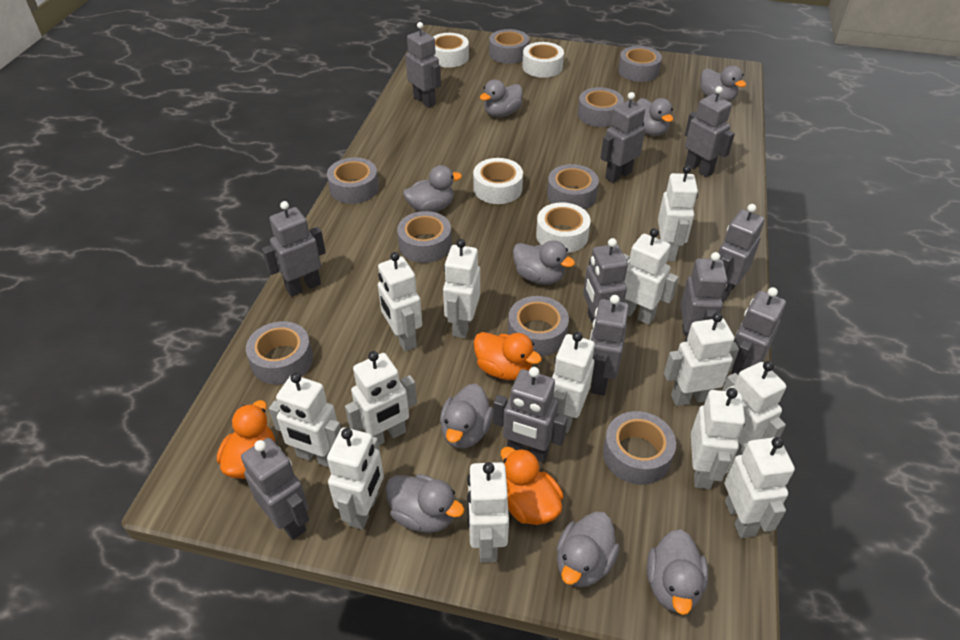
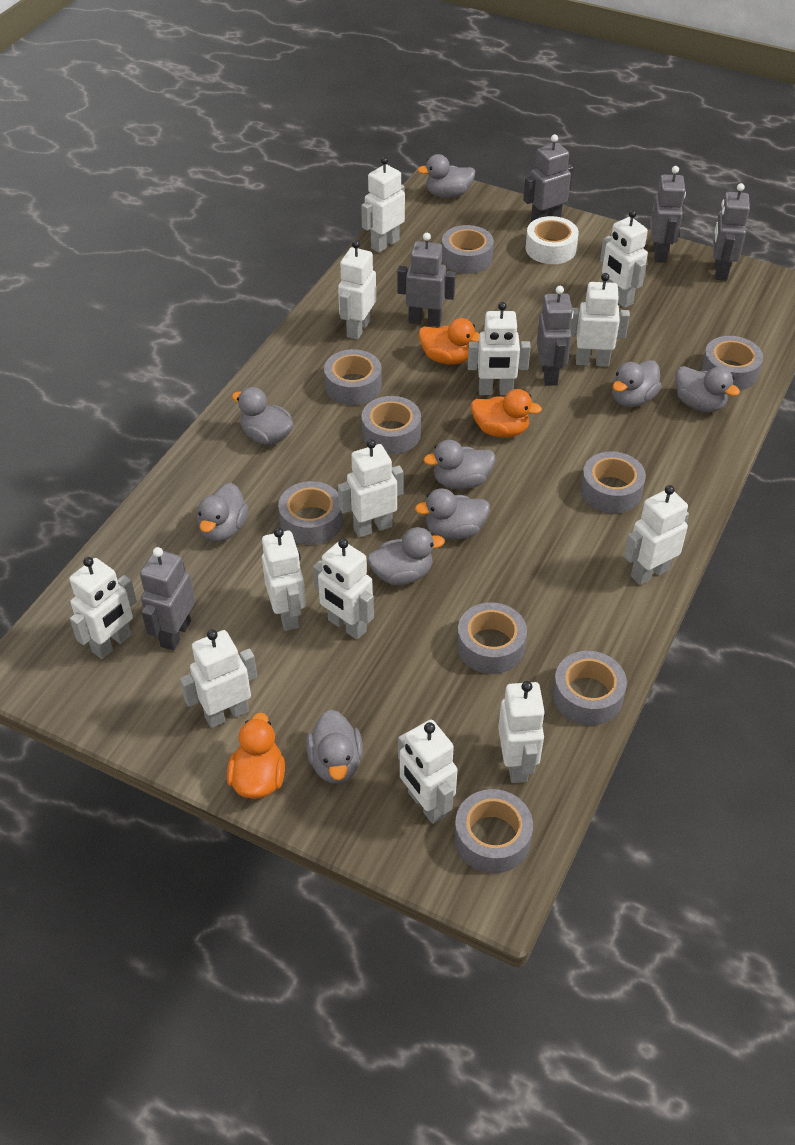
grey robot: [241,438,309,540] [262,201,326,297] [406,22,441,108] [493,367,567,463] [583,238,628,322] [590,295,629,396] [601,92,645,183] [680,252,728,342] [685,86,735,177] [718,204,765,301] [730,287,786,375] = 11 -> [140,547,195,651] [397,233,456,327] [523,134,573,222] [537,286,573,386] [650,166,686,263] [713,183,750,281] = 6
white tape: [433,33,469,68] [473,158,523,204] [522,42,564,78] [536,202,591,253] = 4 -> [525,216,579,264] = 1

